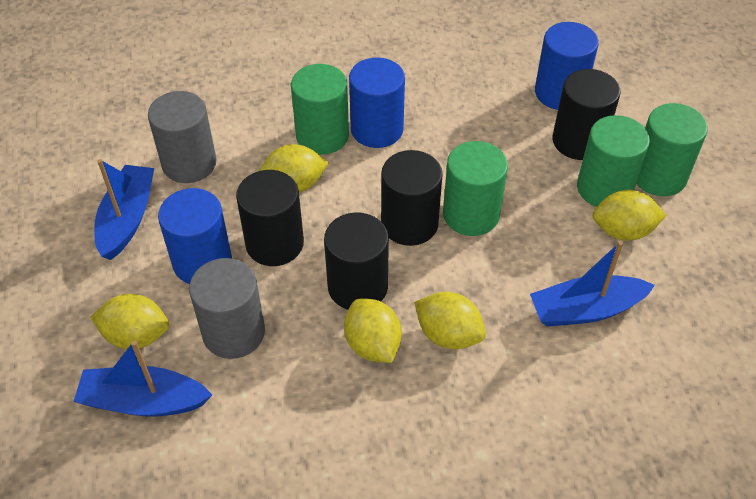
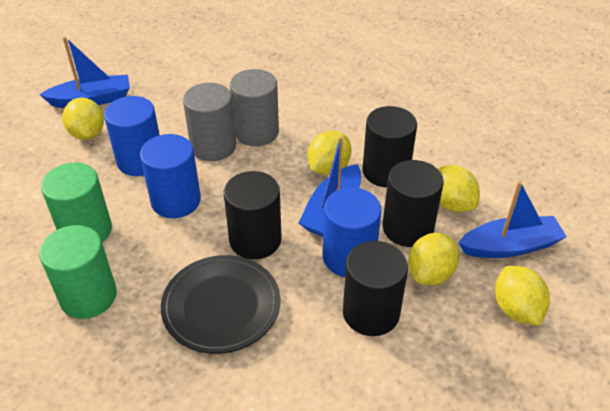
black plate: none = 0 -> [161,255,280,354] = 1
green cylinder: [291,64,349,155] [443,141,508,236] [577,115,650,207] [636,103,708,196] = 4 -> [39,225,117,319] [41,163,112,242] = 2

